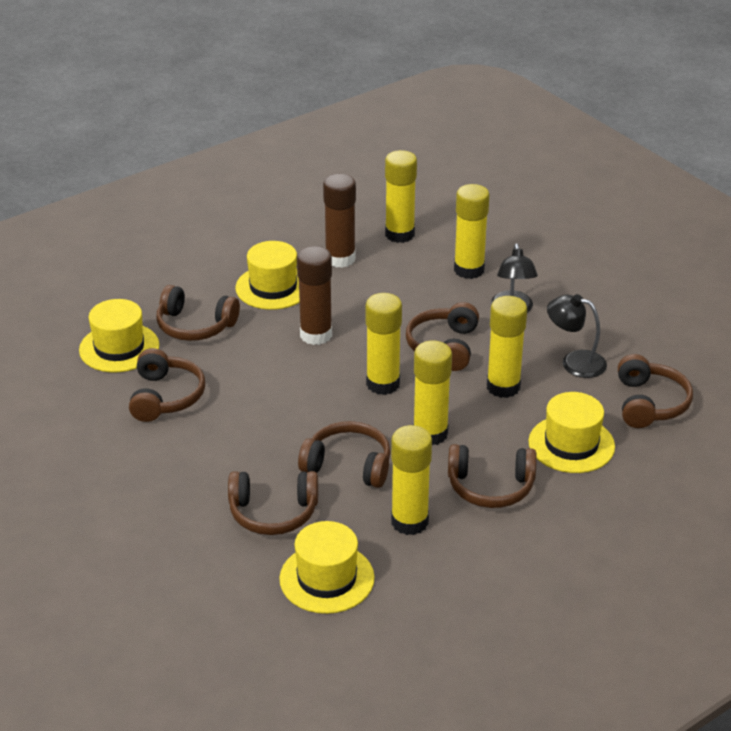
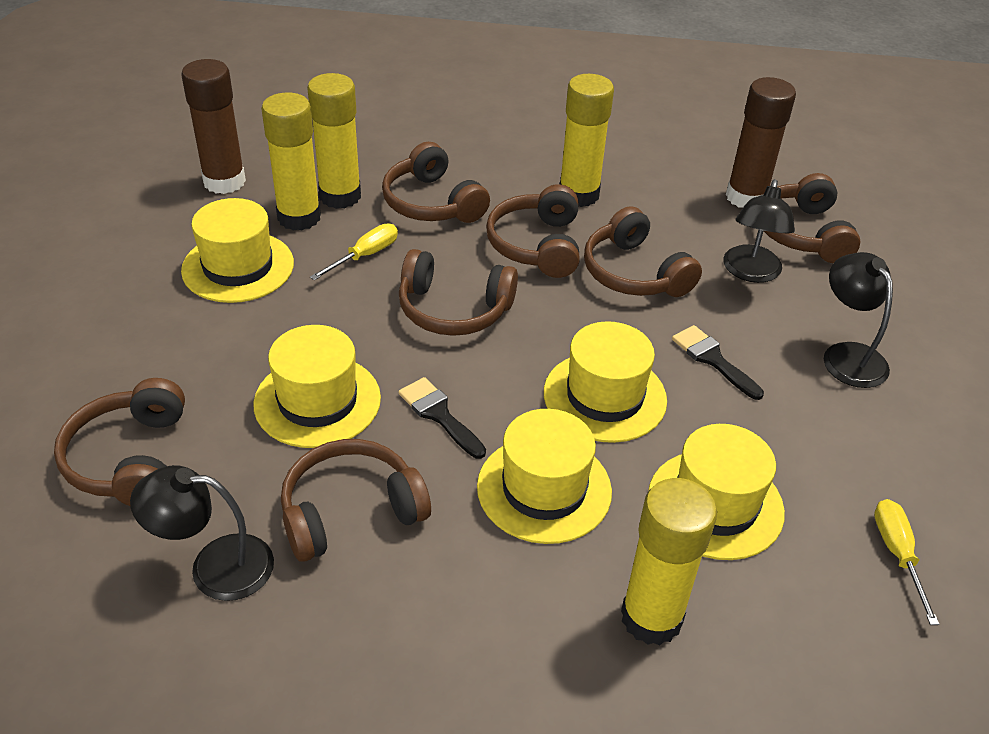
black brush: none = 0 -> [398,377,486,459] [672,325,764,400] = 2
black lamp: [491,243,538,313] [547,294,607,378] = 2 -> [130,465,274,601] [723,179,795,283] [824,252,893,388] = 3
yellow glue stick: [366,293,402,395] [385,150,417,243] [391,425,432,535] [413,341,452,445] [454,184,490,279] [487,296,527,398] = 6 -> [261,92,321,231] [307,73,361,209] [560,74,614,207] [621,478,717,645] = 4
yellow hat: [79,299,159,372] [235,241,300,310] [279,521,375,614] [528,392,615,473] = 4 -> [181,198,294,303] [253,325,381,448] [477,409,612,544] [544,321,667,443] [648,424,785,560] = 5
yellow screwdriver: none = 0 -> [310,223,398,280] [874,499,939,625] = 2

